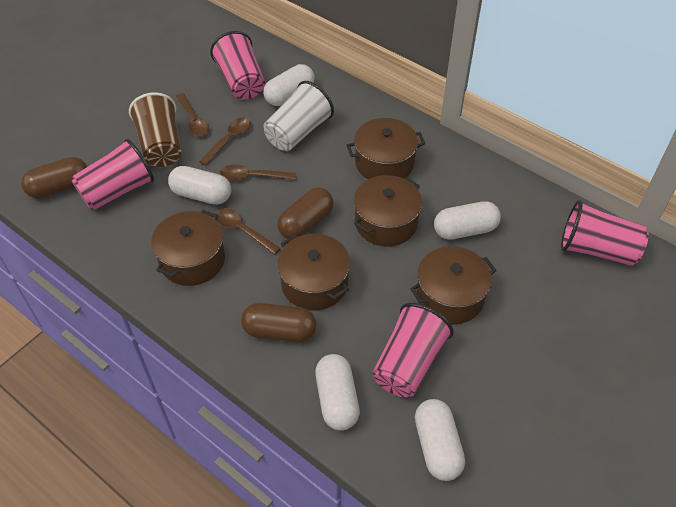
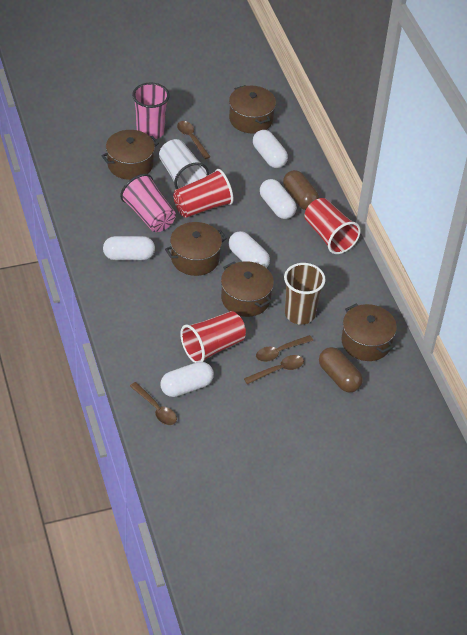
brown capsule: [21,157,87,199] [241,303,316,342] [278,187,333,239] = 3 -> [283,170,319,210] [319,347,363,392] = 2
pink cup: [72,139,154,210] [210,31,265,100] [372,303,454,398] [561,200,649,266] = 4 -> [120,174,176,232] [132,82,170,140] = 2
red cup: none = 0 -> [173,169,234,218] [180,311,246,363] [304,198,361,254] = 3

